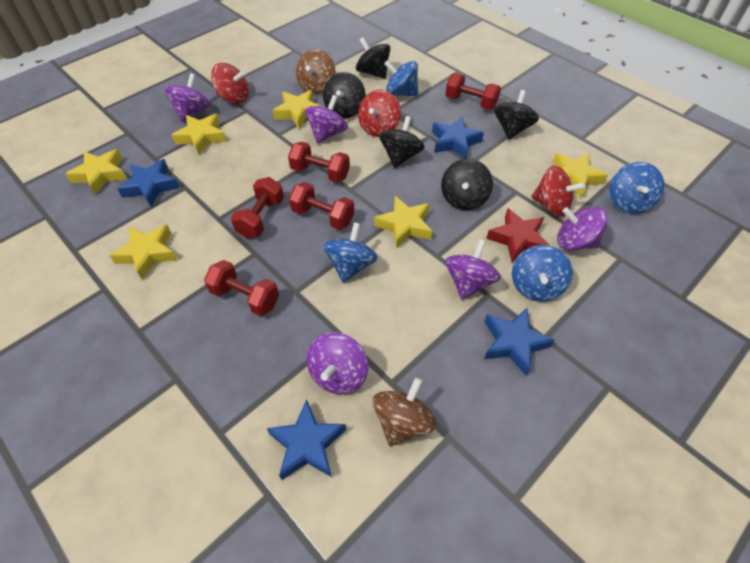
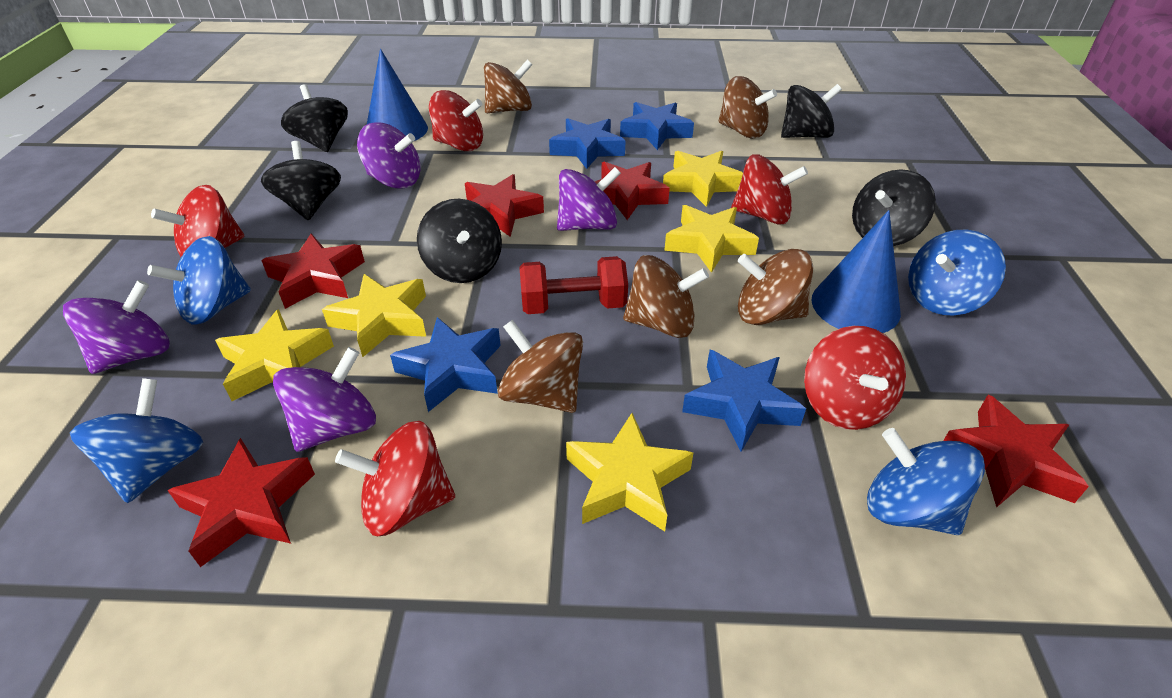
blue cone: none = 0 -> [367,49,428,141] [811,210,901,333] = 2
brown spinning top: [296,49,336,94] [373,378,437,446] = 2 -> [484,60,532,113] [498,320,583,413] [623,255,709,338] [718,76,777,138] [738,249,813,325] = 5
purple spinning top: [164,73,210,122] [305,95,348,144] [307,333,368,394] [445,239,501,300] [557,206,608,250] = 5 -> [63,280,170,374] [273,347,376,452] [357,122,420,189] [557,167,621,231] = 4
red dumbbell: [204,260,279,316] [231,177,284,238] [288,142,350,183] [289,182,354,230] [445,73,501,110] = 5 -> [519,256,628,314] = 1
red spinning top: [211,63,249,104] [358,90,401,137] [532,166,585,217] = 3 -> [151,185,244,257] [335,421,455,536] [429,90,483,151] [731,155,808,225] [804,326,906,430] = 5
red star: [486,208,549,262] = 1 -> [168,438,315,567] [261,234,365,309] [465,174,544,237] [595,162,670,220] [943,395,1089,508] = 5
yellow star: [66,149,127,195] [109,225,178,280] [172,114,227,155] [272,90,320,129] [374,196,432,249] [553,153,608,198] = 6 -> [215,309,334,401] [322,274,426,357] [566,413,693,531] [663,151,743,207] [664,205,759,273] = 5

